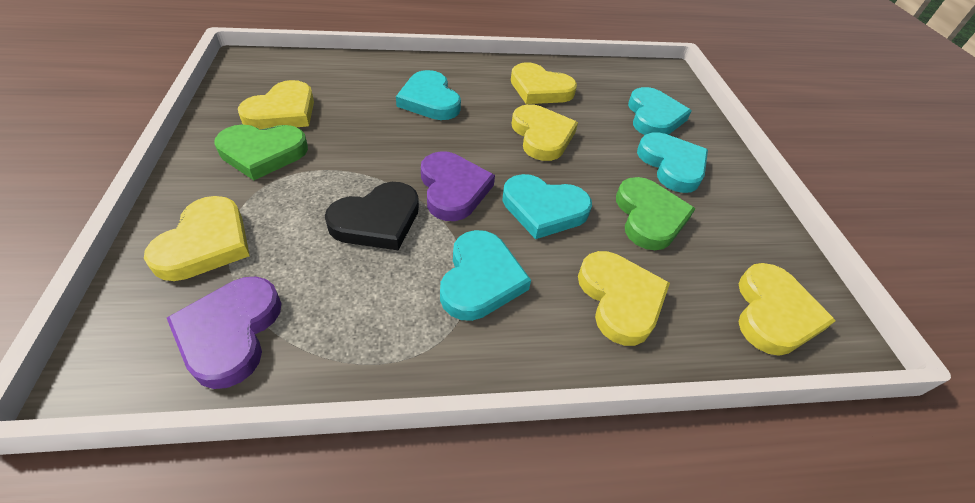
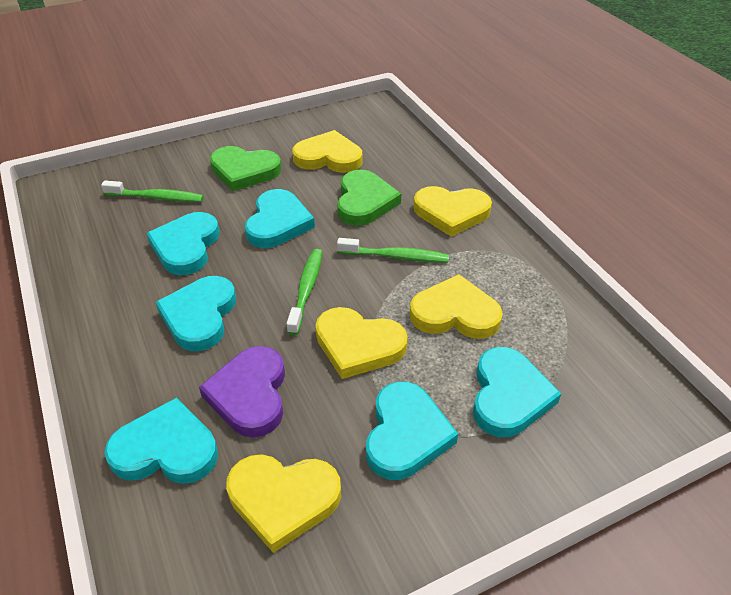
black heart: [325,182,419,250] = 1 -> none = 0
green toothbrush: none = 0 -> [101,181,204,202] [286,249,322,335] [337,238,449,263] = 3
purple heart: [167,277,282,389] [421,151,495,221] = 2 -> [199,346,285,438] = 1
turquoise heart: [396,70,461,120] [440,230,531,321] [502,174,592,239] [628,87,691,135] [637,132,708,193] = 5 -> [104,397,218,484] [146,212,220,275] [156,276,236,351] [245,189,315,248] [366,382,458,480] [473,347,561,437] = 6
yellow heart: [144,196,250,281] [238,80,314,129] [511,62,577,104] [512,104,578,161] [578,251,670,346] [739,263,836,356] = 6 -> [226,454,341,553] [292,130,362,173] [315,307,408,379] [410,274,503,339] [413,186,492,237] = 5

